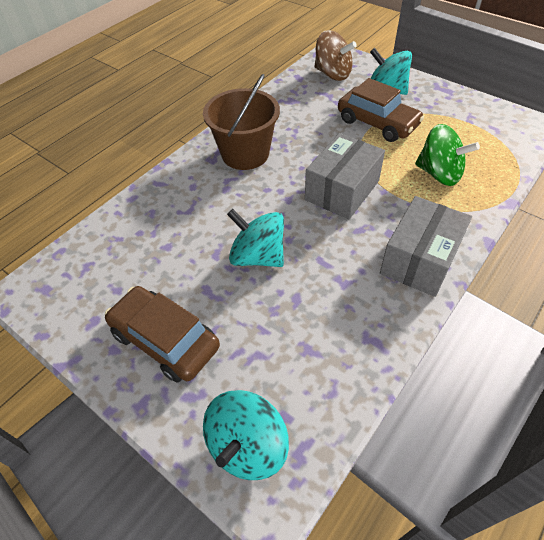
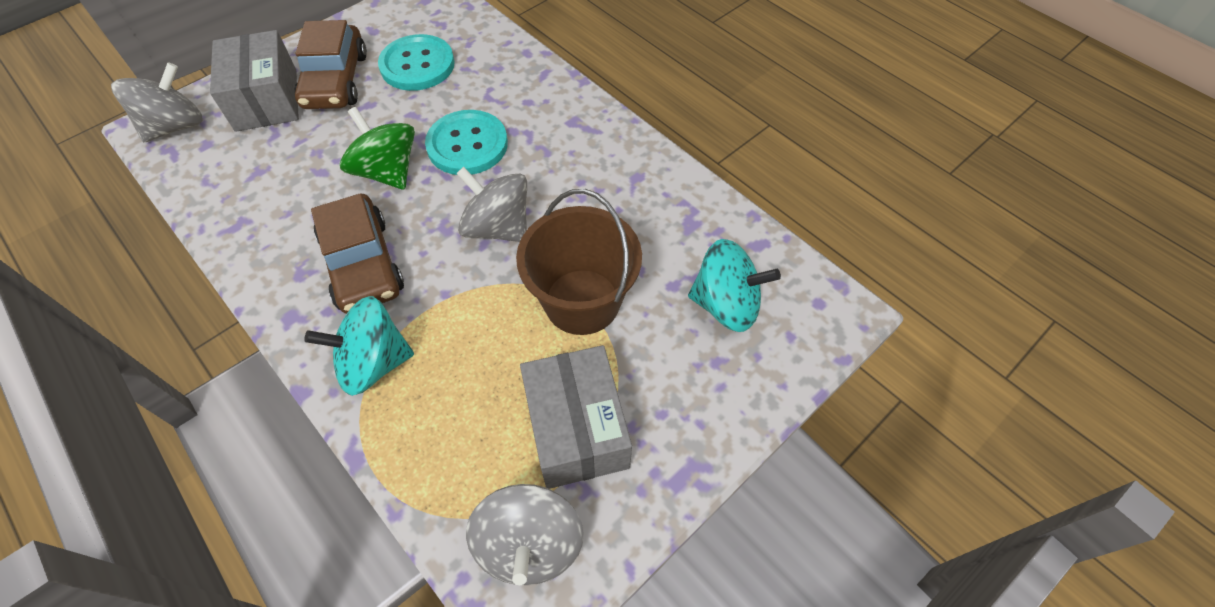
brown spinning top: [315,30,357,81] = 1 -> none = 0
grey spinning top: none = 0 -> [111,62,203,142] [456,167,527,242] [466,484,584,585] = 3
turquoise button: none = 0 -> [378,34,455,91] [425,110,508,175] = 2
turquoise spinning top: [203,390,289,480] [227,209,284,267] [370,48,412,95] = 3 -> [305,296,414,396] [688,239,781,332] = 2

